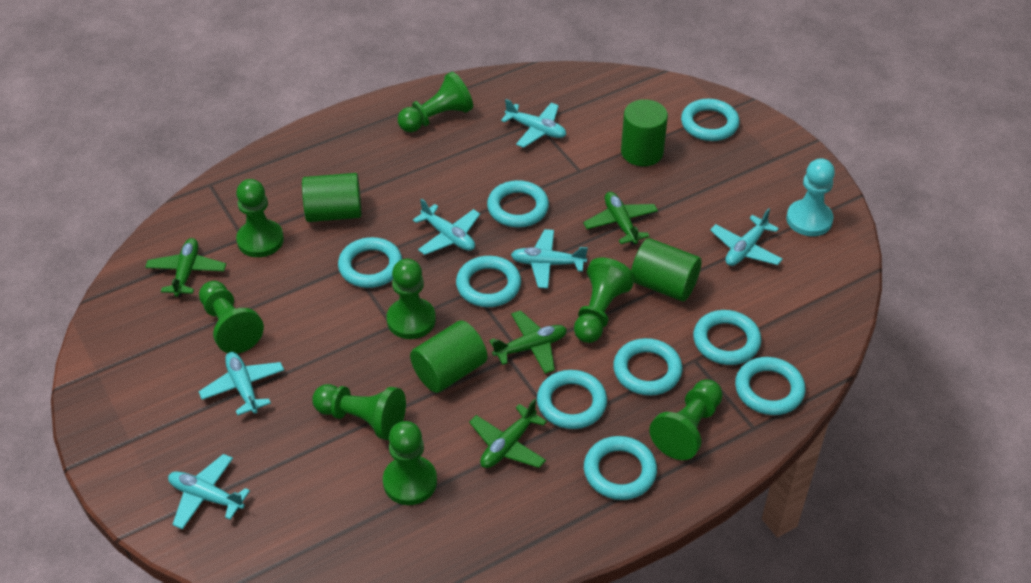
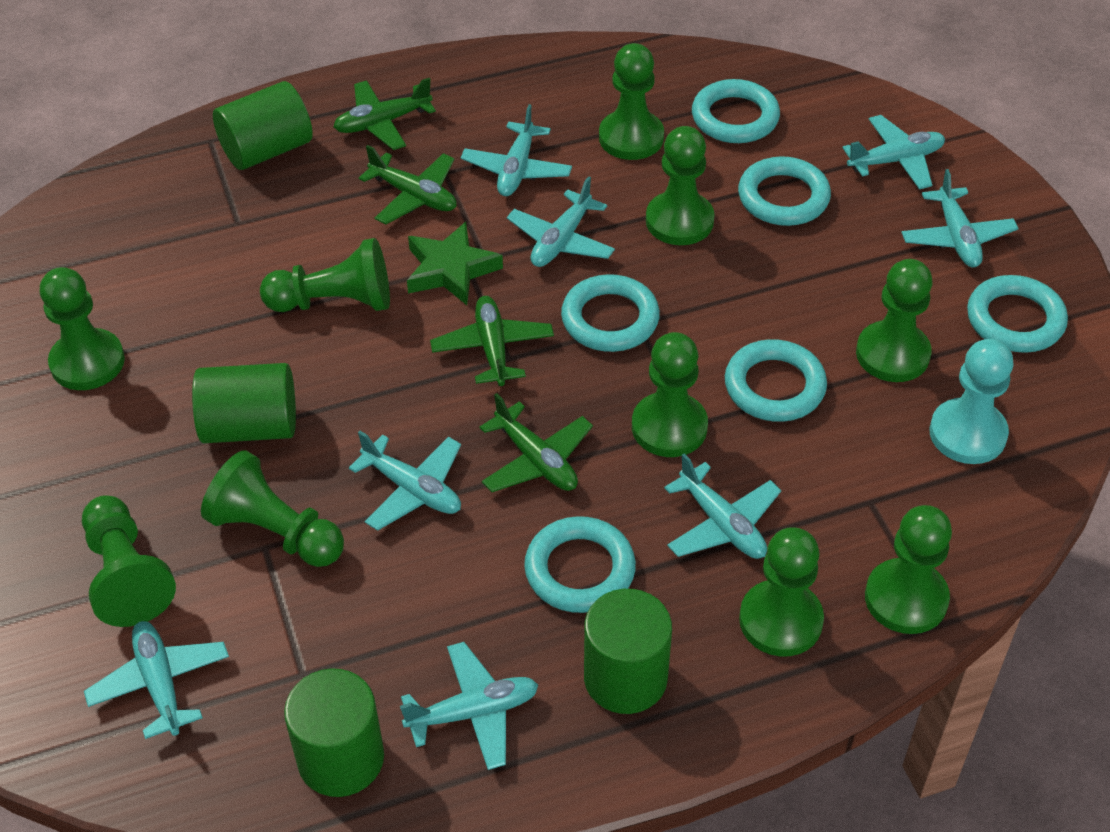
green pawn: [199,281,264,354] [236,179,284,257] [312,384,406,440] [383,421,437,505] [387,259,436,339] [398,72,473,132] [574,258,635,343] [649,379,723,460] = 8 -> [40,267,125,390] [82,496,176,627] [201,450,344,567] [260,238,390,312] [599,43,664,160] [632,332,708,457] [646,126,715,245] [739,527,824,656] [856,259,933,382] [865,505,952,634] = 10
green star: none = 0 -> [407,222,503,305] = 1
turquoise plane: [168,454,250,530] [198,352,284,416] [413,198,480,255] [501,99,566,148] [511,229,588,288] [710,208,783,266] = 6 -> [84,621,229,739] [349,431,461,531] [400,642,538,770] [461,104,572,196] [507,176,615,267] [664,453,781,559] [842,115,945,190] [901,169,1018,267] = 8
turquoise ring: [338,237,402,288] [456,256,521,307] [487,180,549,227] [537,370,607,429] [584,436,657,500] [613,338,682,396] [681,99,739,141] [693,310,761,365] [735,357,805,415] = 9 -> [524,516,636,613] [561,274,660,352] [692,79,780,143] [725,339,827,422] [738,156,831,226] [967,275,1068,353] = 6

